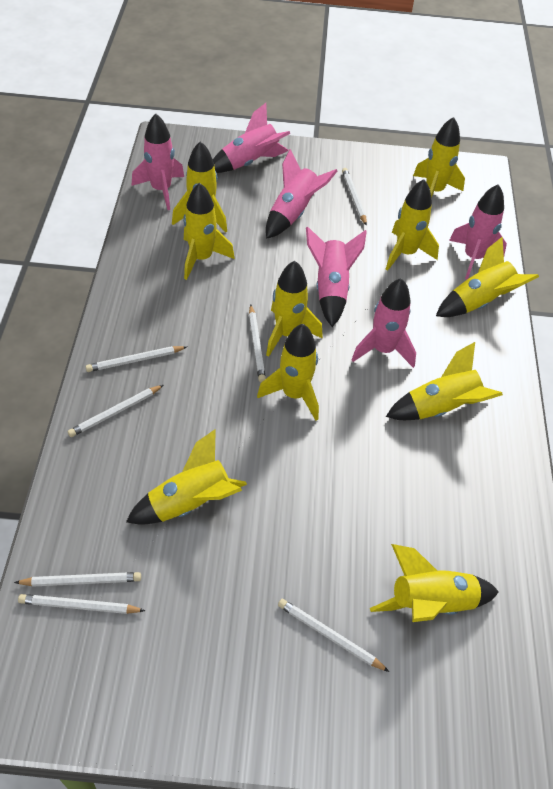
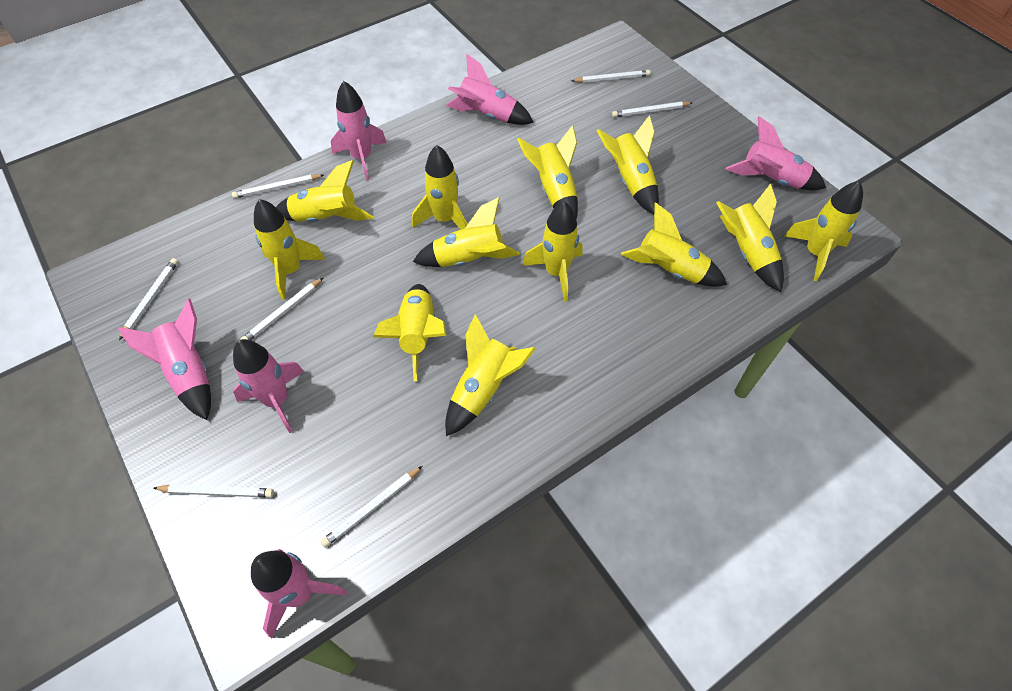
yellow rocket: [126,429,247,525] [172,141,227,233] [183,183,235,280] [257,324,319,421] [266,261,323,357] [370,544,499,622] [386,179,439,271] [386,342,503,420] [413,117,465,198] [436,236,539,317] = 10 -> [254,199,325,300] [276,160,374,222] [373,284,447,381] [412,145,468,230] [413,197,520,267] [445,314,536,436] [517,125,578,219] [522,201,583,302] [597,115,659,214] [621,202,727,287] [716,183,784,292] [784,181,863,281] = 12

